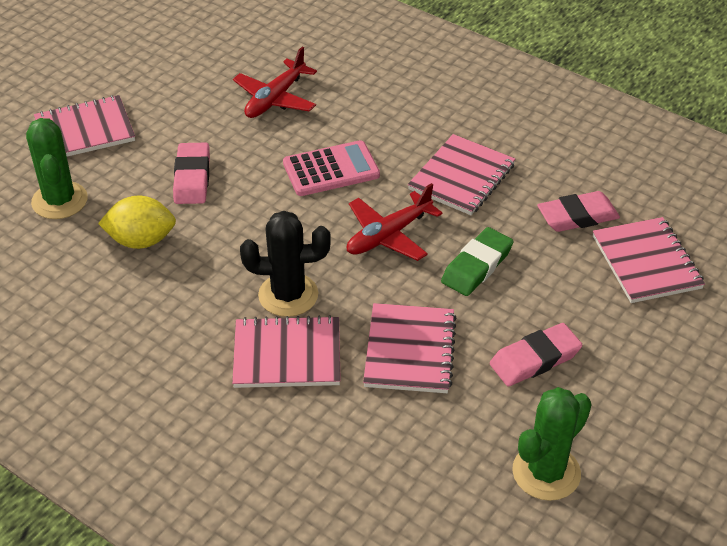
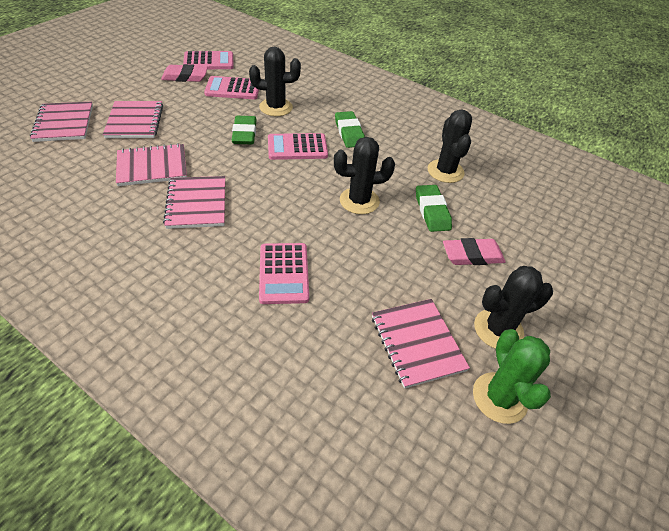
black cactus: [240,211,331,317] = 1 -> [249,47,301,116] [334,137,395,214] [427,110,472,183] [474,266,553,349] = 4
green cactus: [26,118,88,219] [512,387,592,501] = 2 -> [473,329,551,424] = 1
green eraser: [441,227,514,296] = 1 -> [232,116,256,144] [335,111,365,148] [416,185,452,232] = 3
pink calculator: [283,140,380,196] = 1 -> [183,51,234,69] [204,76,259,99] [259,243,309,304] [268,133,328,160] = 4
pink eraser: [173,143,210,204] [490,323,583,386] [537,191,620,232] = 3 -> [161,64,208,82] [443,238,505,265] = 2
red plane: [233,47,317,118] [347,183,442,261] = 2 -> none = 0
yellow lemon: [98,195,176,249] = 1 -> none = 0

